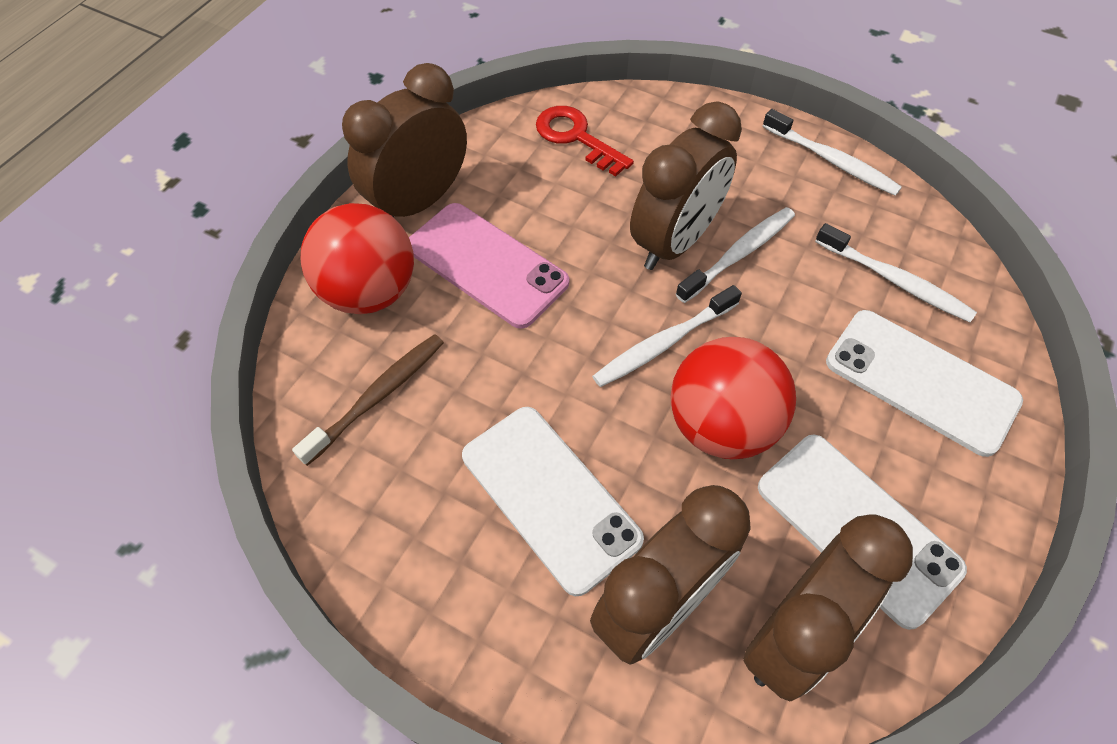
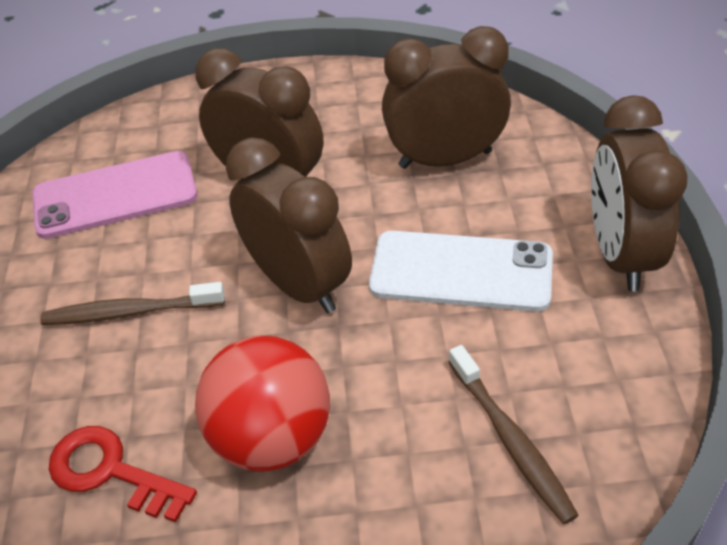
brown toothbrush: [292,334,444,466] = 1 -> [40,282,225,325] [449,345,579,524] = 2
red ball: [300,203,414,314] [671,337,796,459] = 2 -> [195,336,330,472] = 1
white phone: [462,407,644,596] [758,434,967,630] [826,310,1023,457] = 3 -> [369,231,553,312] = 1
white toothbrush: [592,285,742,387] [676,207,795,303] [763,109,902,196] [815,223,977,322] = 4 -> none = 0

